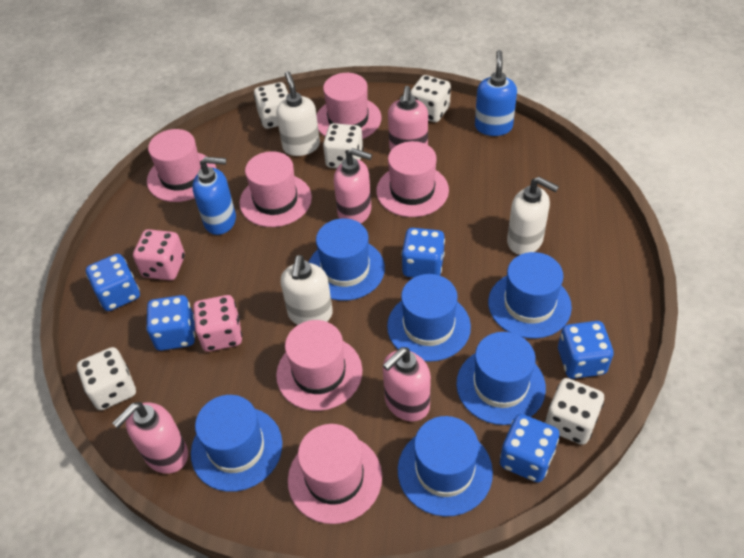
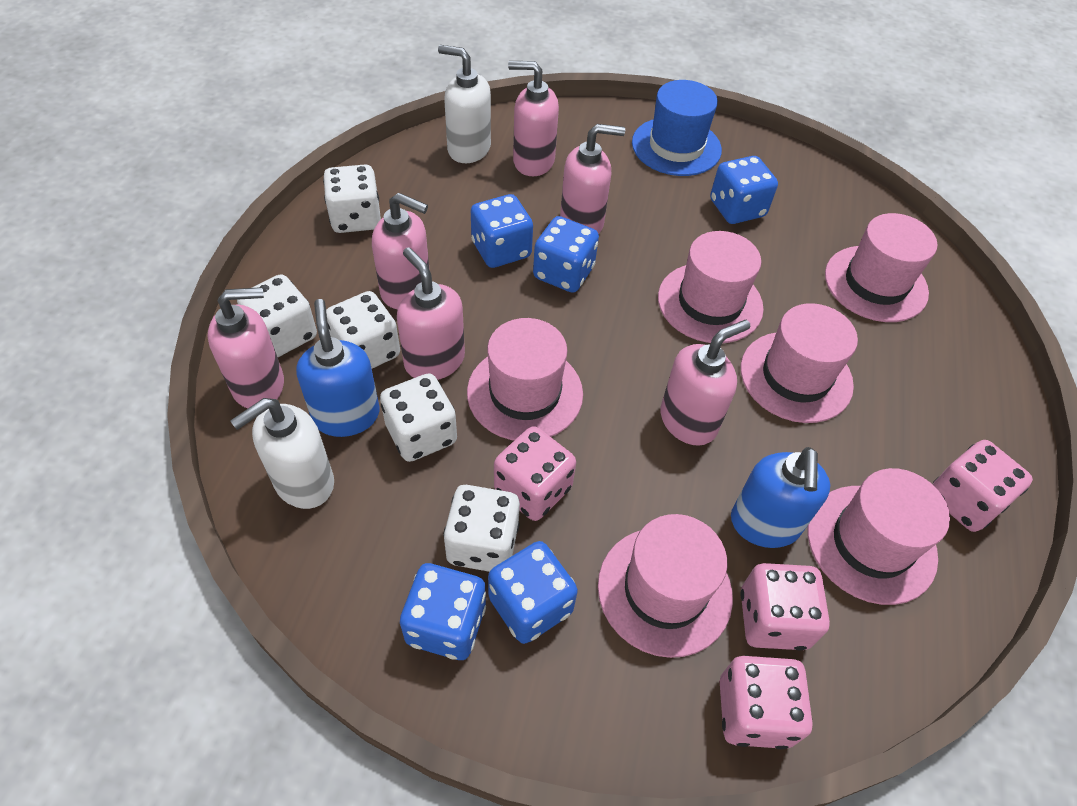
blue hat: [191,395,282,492] [309,218,385,301] [387,274,471,362] [398,416,493,516] [456,332,546,425] [488,252,572,339] = 6 -> [632,80,722,176] = 1
pink dice: [133,229,185,280] [193,295,242,352] = 2 -> [494,426,576,521] [720,655,813,749] [740,563,830,650] [932,440,1033,532] = 4
pink soap dispenser: [112,402,188,474] [334,148,372,224] [383,347,431,422] [388,86,428,151] = 4 -> [208,287,284,408] [372,193,430,309] [397,247,465,380] [508,61,559,176] [560,124,625,234] [660,320,750,446] = 6
white soap dispenser: [276,71,320,156] [281,255,333,325] [507,177,559,255] = 3 -> [230,398,334,509] [438,45,491,163] = 2

